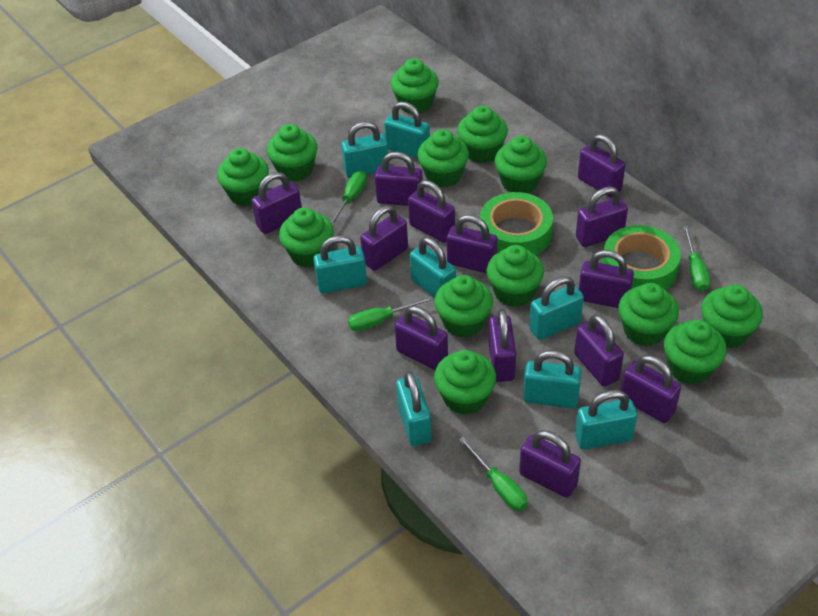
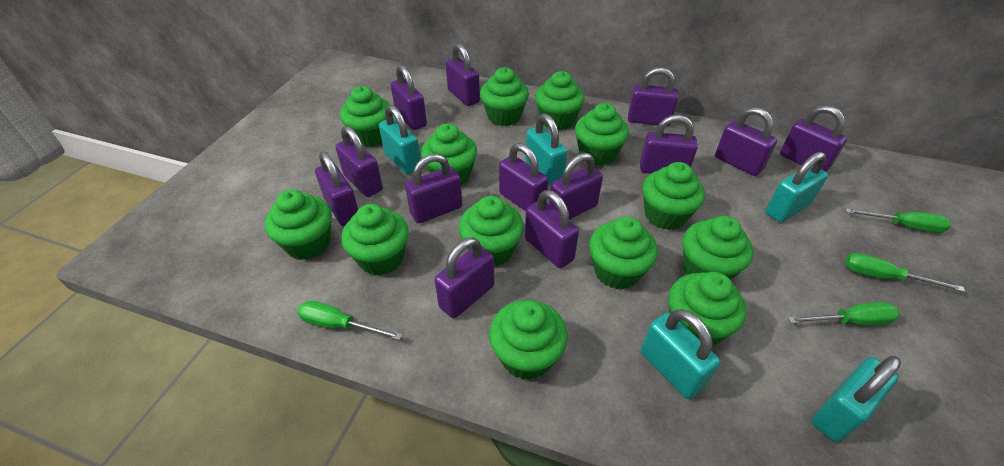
green tape: [480,192,553,255] [602,225,681,290] = 2 -> none = 0
turquoise padlock: [313,235,367,293] [341,121,390,178] [384,102,430,158] [396,371,432,446] [410,237,456,298] [523,350,582,408] [529,276,584,340] [575,390,638,450] = 8 -> [379,105,420,174] [525,114,567,185] [641,309,720,399] [765,152,828,223] [811,356,901,442] = 5

